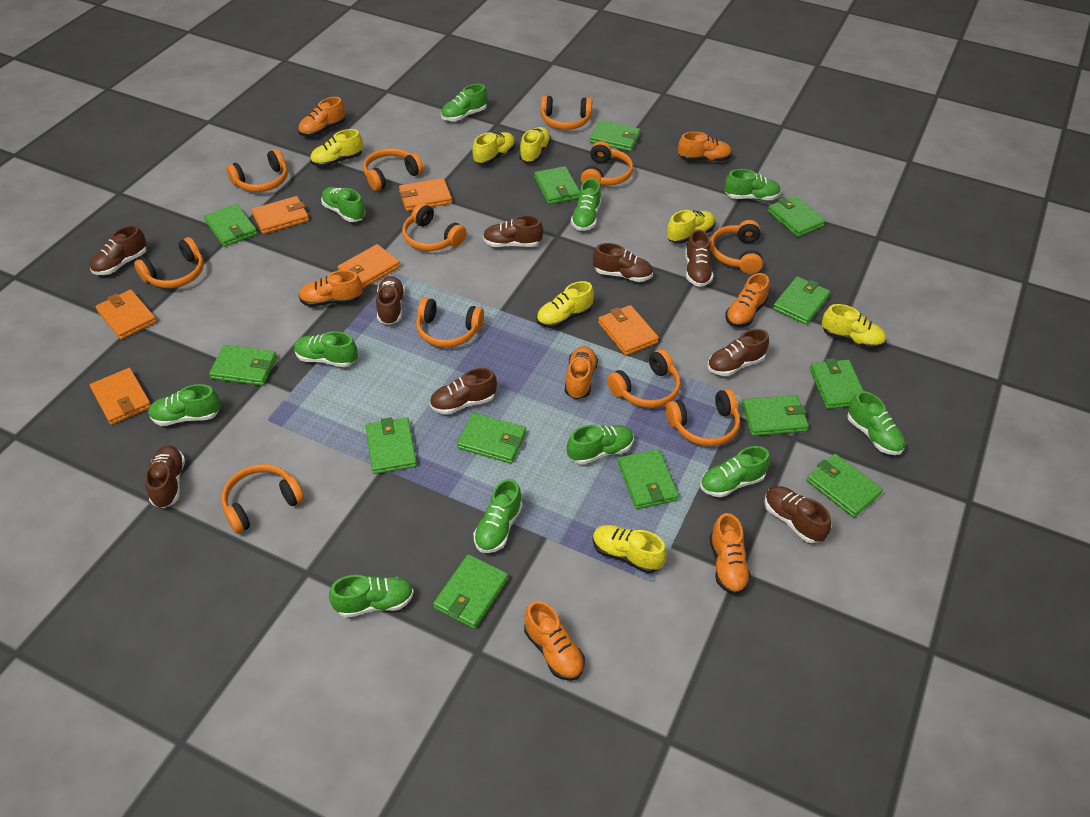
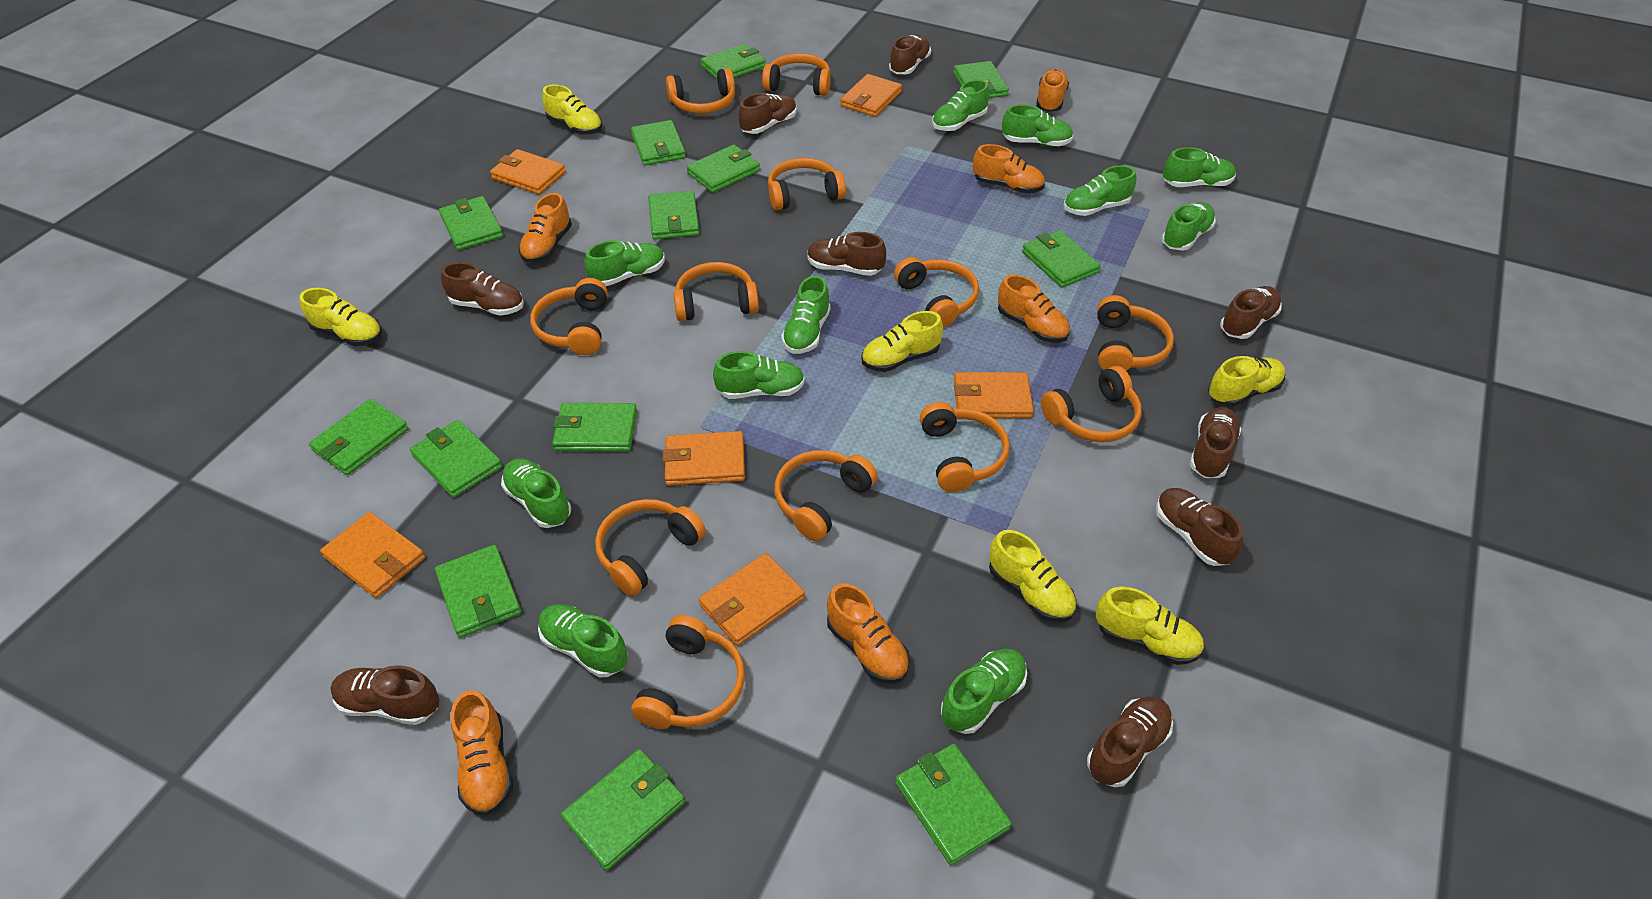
orange headphones: [134,237,204,288] [222,464,304,534] [226,149,288,192] [363,148,424,191] [402,203,466,251] [416,297,484,348] [540,95,592,130] [581,141,633,185] [607,349,681,408] [666,389,740,446] [710,220,763,274] = 11 -> [530,278,608,355] [595,499,706,596] [631,615,745,729] [666,68,735,114] [673,262,759,321] [762,53,831,96] [768,158,846,210] [774,450,878,541] [894,257,979,328] [920,402,1010,492] [1041,366,1142,442] [1097,295,1174,371] = 12
orange shoe: [298,97,345,137] [298,270,362,307] [524,601,585,681] [565,346,598,399] [678,132,732,162] [709,513,751,595] [725,273,769,327] = 7 -> [451,690,513,816] [519,193,572,263] [827,583,910,684] [973,144,1045,193] [998,274,1070,342] [1036,68,1069,112] = 6
yellow shoe: [310,129,363,167] [472,132,515,165] [519,127,551,163] [536,281,594,328] [592,525,667,573] [667,210,715,244] [822,304,886,349] = 7 -> [300,288,382,346] [542,85,602,135] [862,311,943,372] [989,530,1076,622] [1096,587,1204,665] [1208,356,1285,407] = 6

